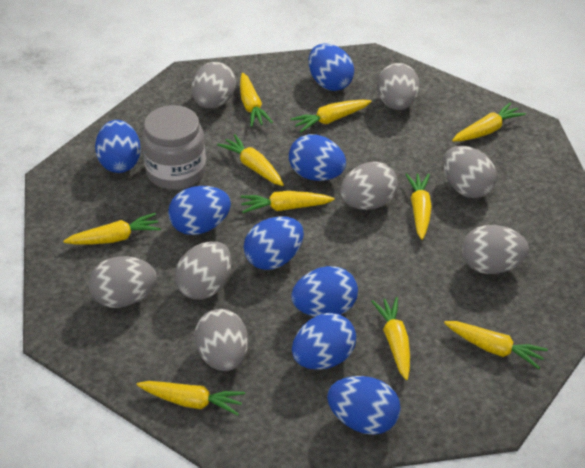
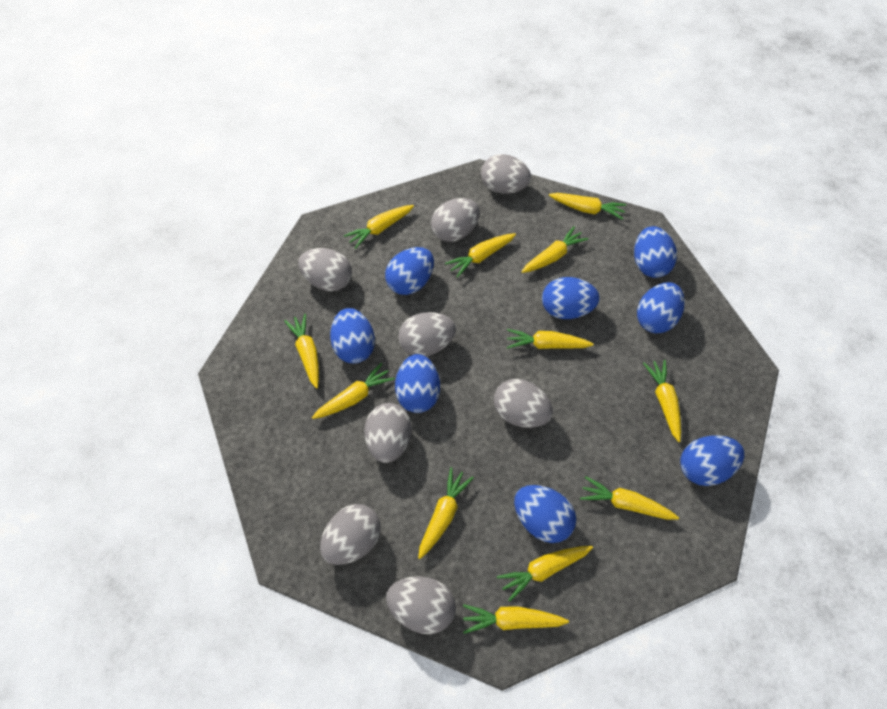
grey jar: [142,105,206,190] = 1 -> none = 0
yellow carrot: [63,213,161,244] [137,381,245,416] [217,134,284,186] [240,73,273,127] [240,191,334,213] [290,100,371,132] [371,297,410,380] [405,173,432,240] [444,321,548,369] [452,102,526,141] = 10 -> [284,314,319,389] [312,363,395,419] [344,205,414,249] [418,467,474,559] [445,233,516,278] [463,604,569,634] [497,546,593,602] [507,329,594,349] [521,226,588,273] [549,193,626,220] [580,476,679,520] [643,360,681,442] = 12

